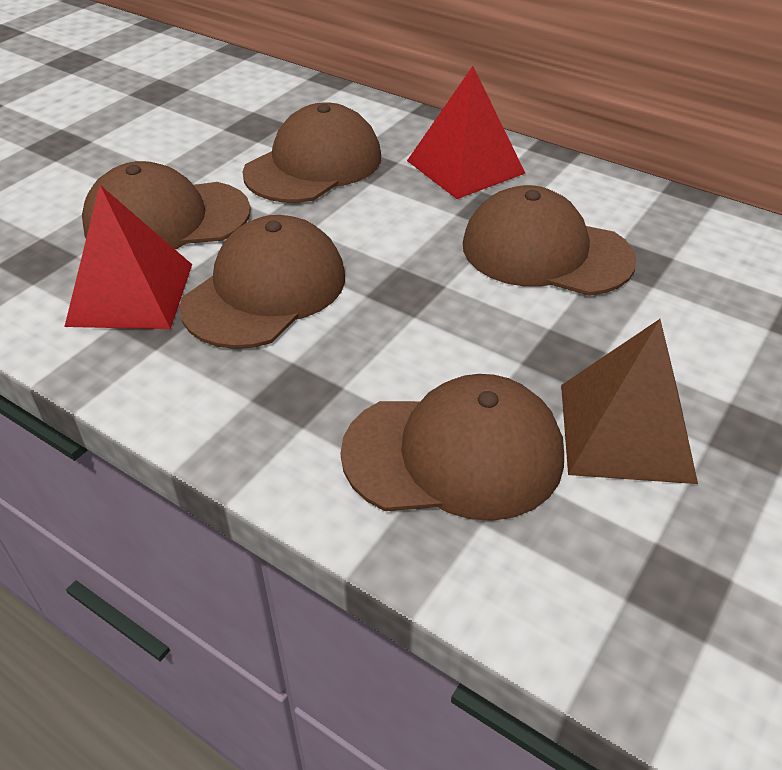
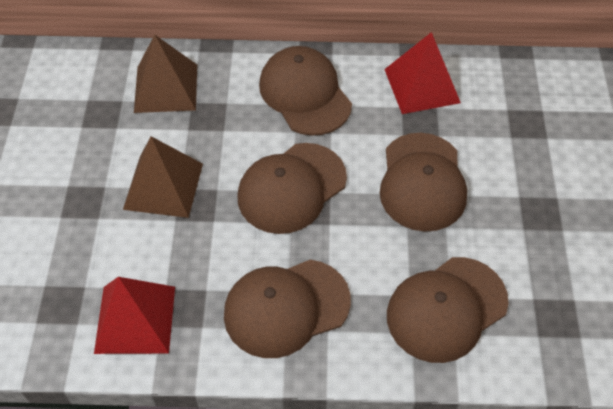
brown pyramid: [561,319,698,484] = 1 -> [123,136,203,218] [134,35,197,113] = 2

